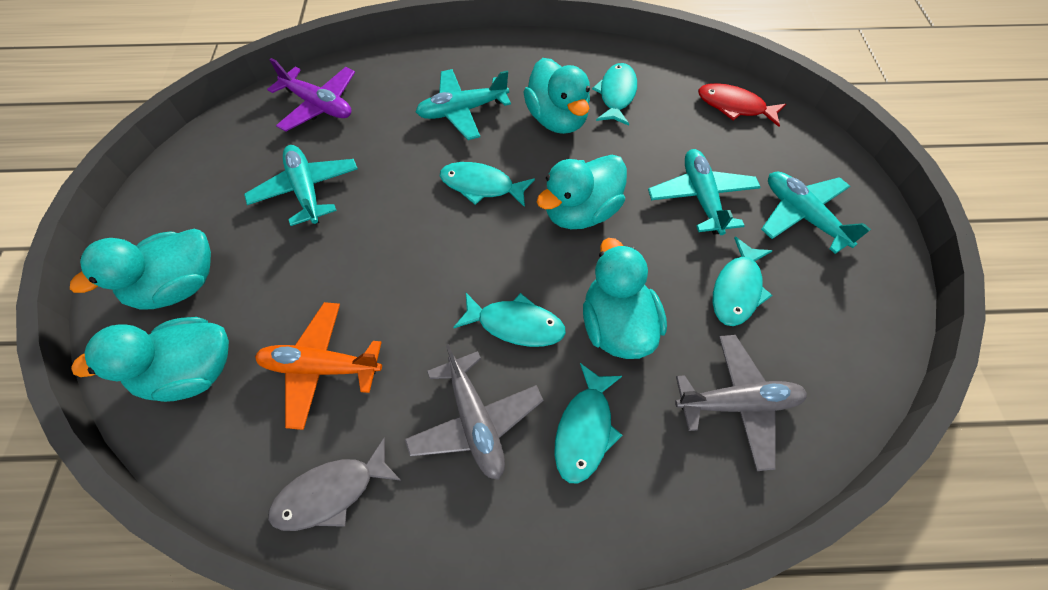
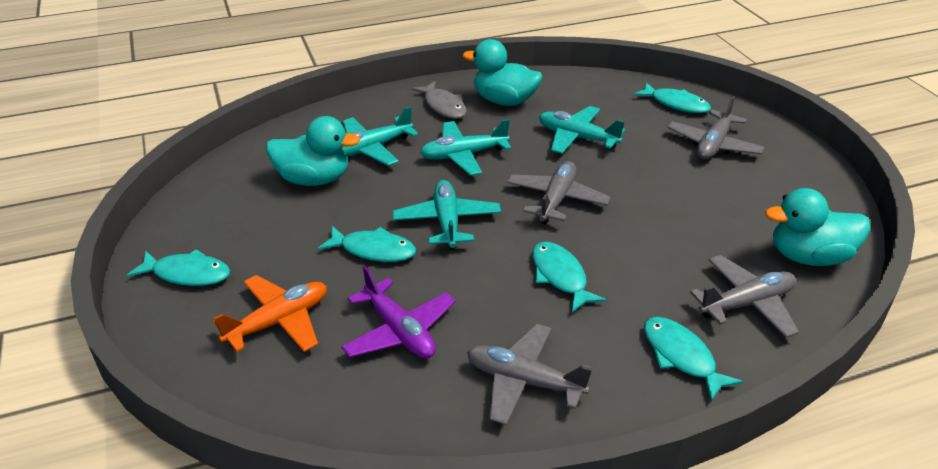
grey plane: [405,344,544,480] [675,335,807,471] = 2 -> [467,324,592,425] [507,161,611,224] [667,96,765,160] [690,255,799,338] = 4
red fish: [698,83,786,127] = 1 -> none = 0
turquoise duck: [70,229,211,309] [71,317,229,402] [523,58,590,134] [537,155,627,229] [583,238,667,359] = 5 -> [266,116,360,186] [463,39,542,106] [765,188,870,266] = 3

